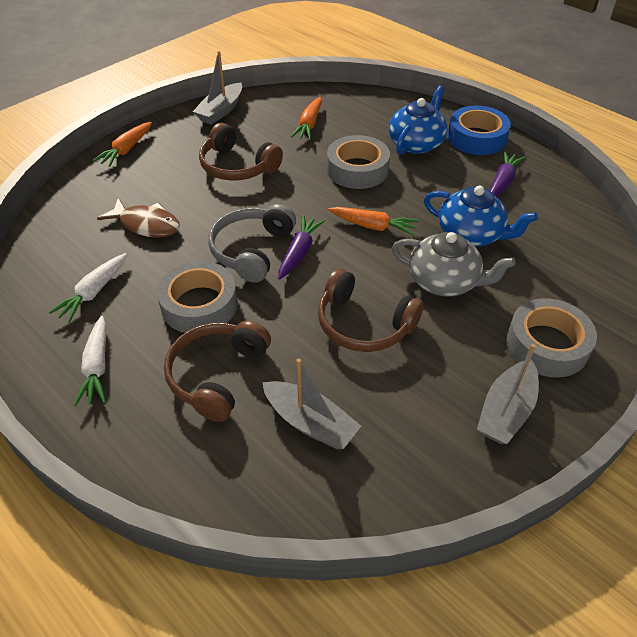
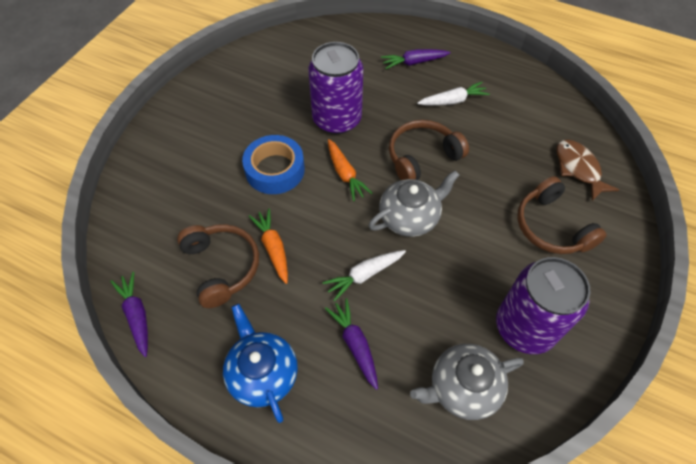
blue teapot: [389,86,448,155] [424,185,538,247] = 2 -> [223,304,298,423] = 1
grey boat: [192,51,242,125] [262,359,361,450] [477,344,539,444] = 3 -> none = 0
grey headphones: [208,204,296,283] = 1 -> none = 0
grey tape: [157,261,238,333] [327,135,390,189] [507,298,597,378] = 3 -> none = 0
grey teapot: [392,232,516,297] = 1 -> [369,170,460,237] [410,344,524,420] = 2
orange carrot: [93,122,152,167] [291,97,322,140] [328,207,419,236] = 3 -> [249,208,288,284] [328,139,372,201] = 2
purple can: none = 0 -> [308,42,363,134] [496,257,590,354] = 2
purple carrot: [278,215,325,280] [490,151,525,197] = 2 -> [110,272,148,357] [325,298,378,390] [381,49,451,69] = 3

